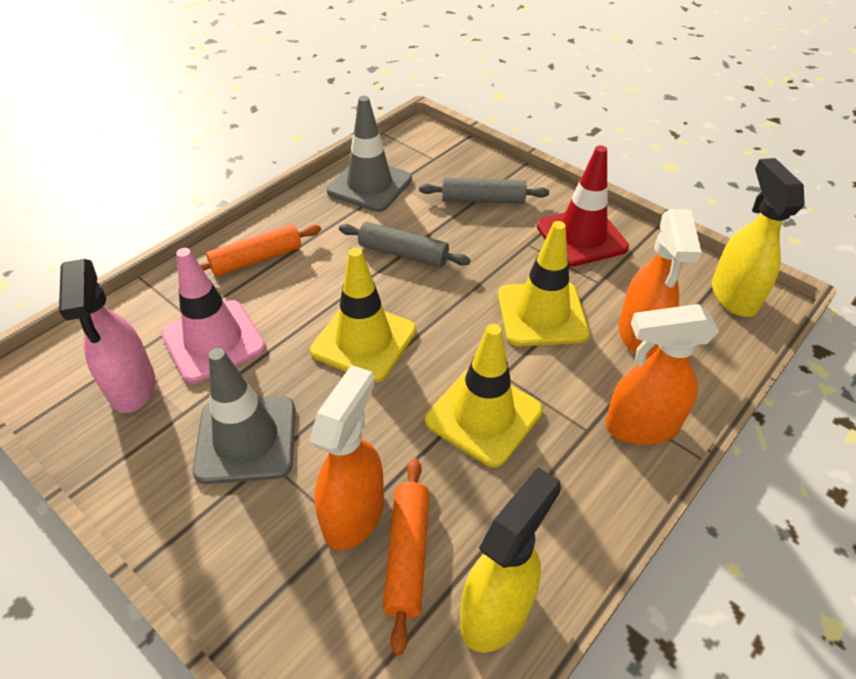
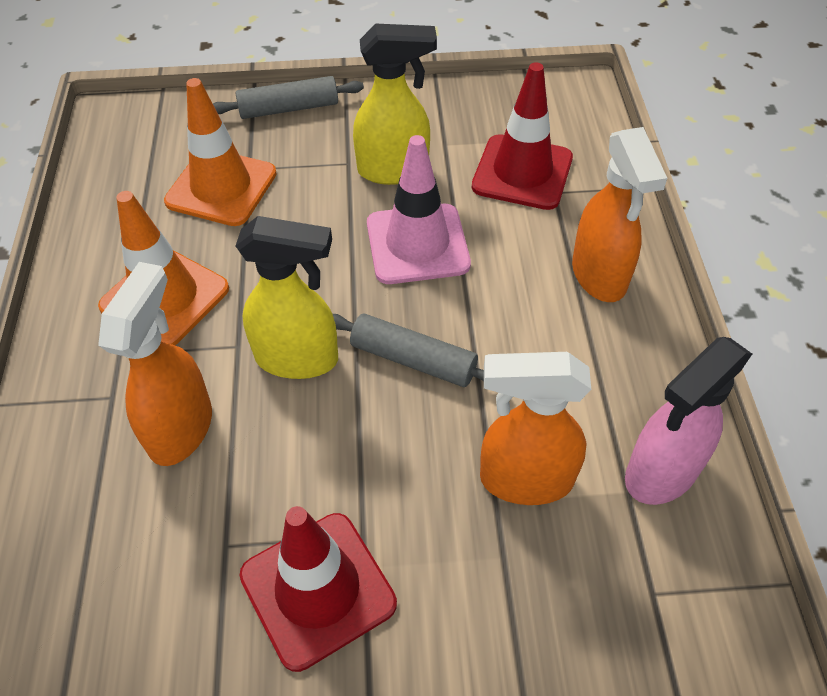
grey traffic cone: [193,348,295,484] [327,96,412,212] = 2 -> none = 0
orange rolling pin: [199,224,321,276] [382,458,430,655] = 2 -> none = 0
orange traffic cone: none = 0 -> [98,191,229,345] [164,78,277,226] = 2
red traffic cone: [537,145,629,267] = 1 -> [239,506,397,672] [472,62,573,210] = 2
yellow traffic cone: [310,247,416,382] [425,324,543,467] [498,221,590,346] = 3 -> none = 0

